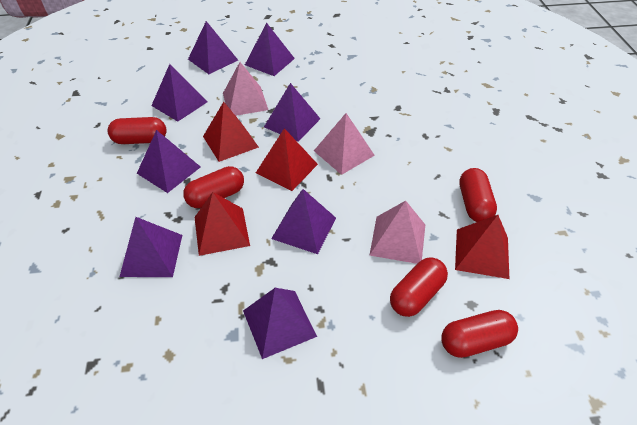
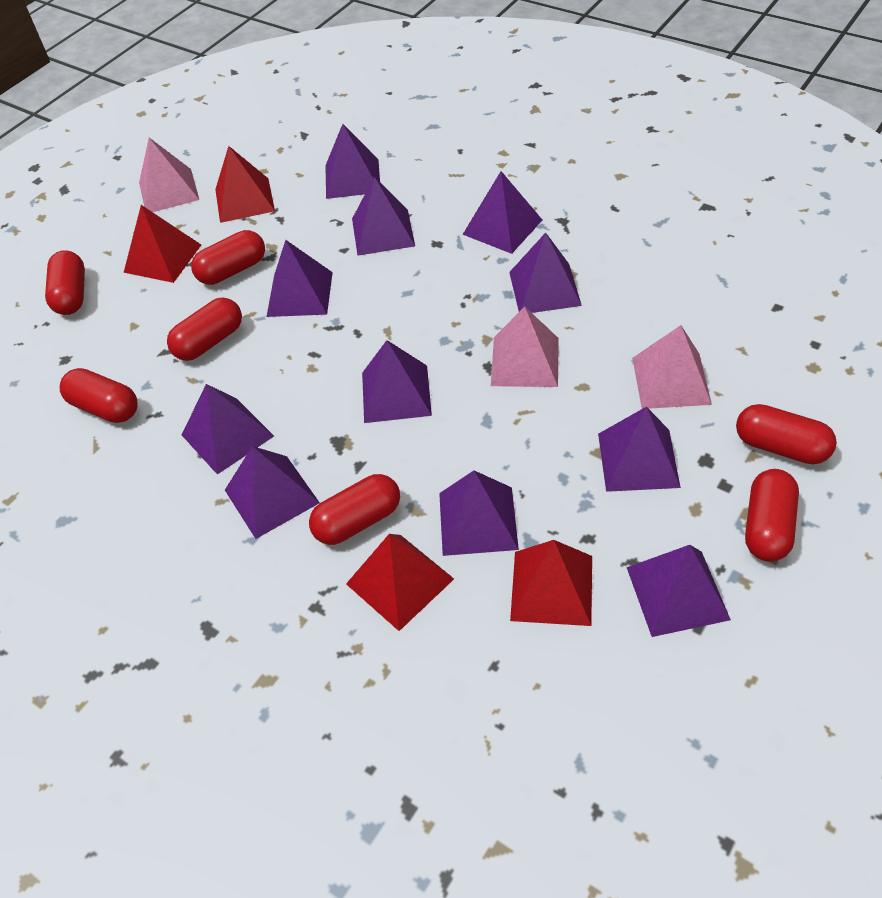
purple pyramid: [120,217,182,277] [137,130,201,193] [151,64,207,122] [188,21,238,74] [243,288,317,359] [245,23,295,76] [264,83,320,142] [271,189,336,254] = 8 -> [182,384,274,475] [225,446,320,539] [266,240,333,317] [325,124,380,199] [352,177,415,256] [362,340,432,423] [439,470,519,556] [462,171,542,254] [509,233,582,313] [598,407,681,492] [627,545,731,637] = 11
red capsule: [107,117,167,144] [183,166,244,208] [390,257,448,317] [442,310,518,358] [459,168,497,222] = 5 -> [45,250,85,315] [60,368,138,423] [167,298,242,361] [191,230,265,285] [309,474,400,545] [736,404,837,464] [745,469,799,562] = 7

